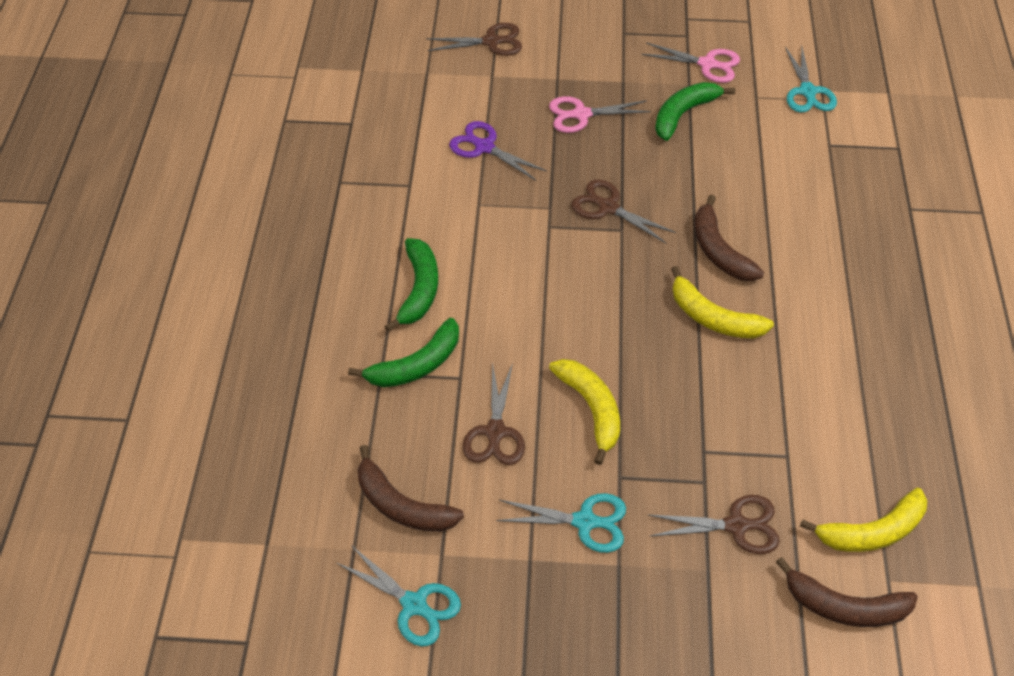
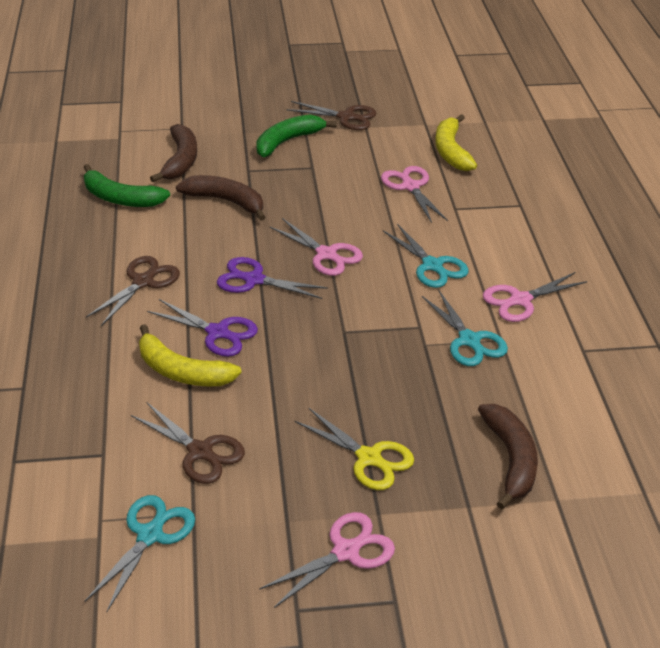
brown scissors: [426,23,522,56] [463,362,525,465] [571,180,676,243] [648,495,780,554] = 4 -> [86,256,180,326] [131,403,245,484] [286,101,377,130] = 3
green banana: [348,318,459,387] [385,238,438,332] [655,82,735,141] = 3 -> [84,164,170,207] [256,115,337,157] = 2
pink scissors: [549,96,651,133] [642,42,740,83] = 2 -> [259,512,395,608] [270,218,363,276] [381,166,448,223] [483,272,587,322] = 4
purple scissors: [449,121,547,181] = 1 -> [147,299,258,357] [217,257,328,299] = 2
yellow banana: [549,359,620,465] [671,266,774,339] [800,488,927,552] = 3 -> [139,324,242,386] [435,114,477,171] = 2
yellow scissors: none = 0 -> [295,408,414,490] = 1

